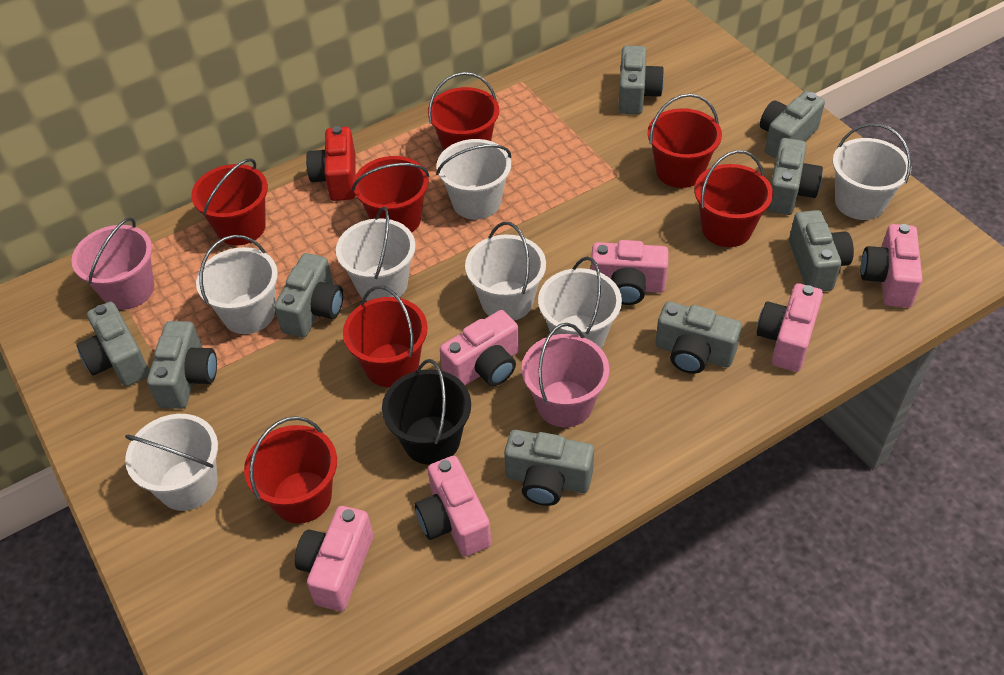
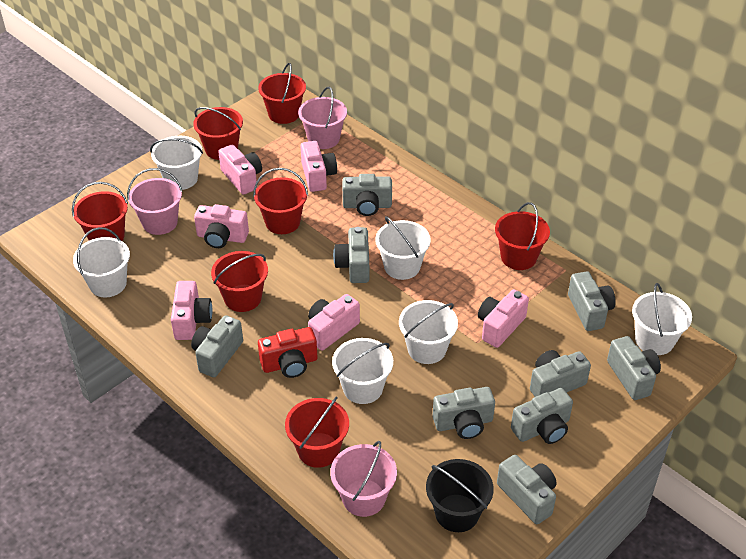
pink bucket: [71,217,154,310] [522,323,609,427] = 2 -> [127,168,183,235] [298,87,347,149] [330,441,397,517] = 3
white bucket: [125,414,218,511] [196,235,278,334] [336,206,416,301] [436,139,511,220] [465,222,546,321] [538,257,622,348] [832,123,911,220] = 7 -> [73,227,130,297] [150,136,203,190] [332,338,393,404] [375,216,431,280] [399,300,458,364] [632,283,692,355] = 6

